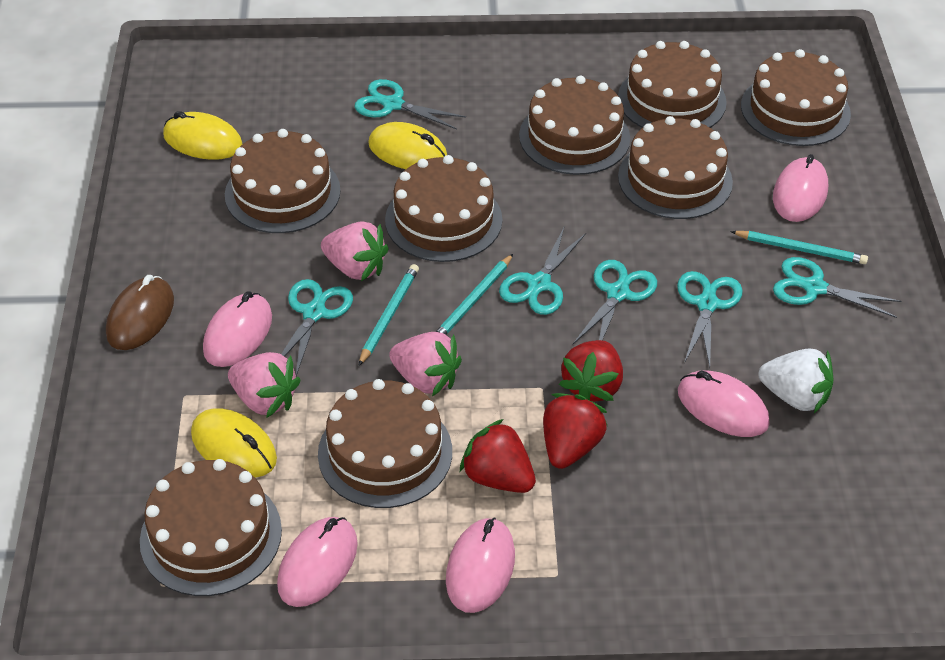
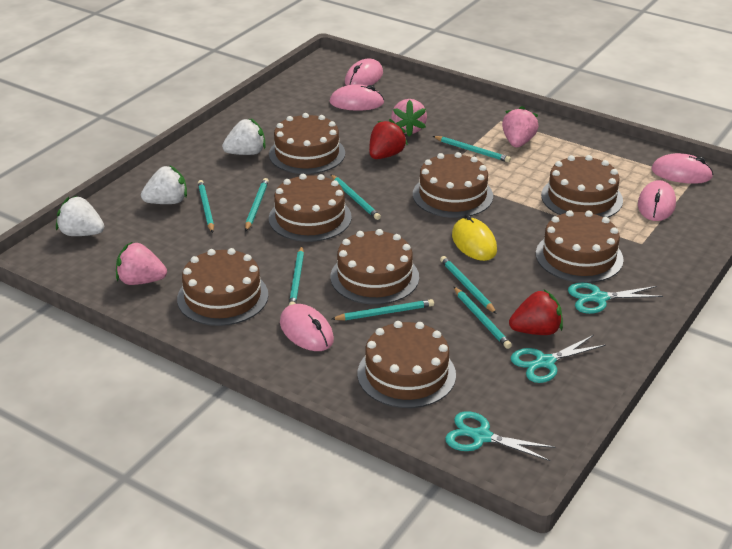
brown mouse: [106,275,174,350] = 1 -> none = 0
red strawberry: [460,419,536,493] [543,393,607,469] [559,340,623,402] = 3 -> [369,119,408,159] [509,289,563,335] = 2
turquoise pencil: [358,264,419,366] [436,254,513,335] [730,231,868,264] = 3 -> [198,180,214,233] [245,178,269,231] [289,246,304,305] [330,174,381,220] [332,299,434,320] [433,136,511,162] [440,256,497,314] [453,286,512,349] = 8
turquoise scissors: [281,279,353,376] [355,79,466,130] [499,228,586,315] [573,260,657,344] [677,271,743,367] [773,257,902,318] = 6 -> [445,411,555,461] [511,335,606,383] [568,283,663,314] = 3
white strawberry: [758,349,833,413] = 1 -> [56,195,104,236] [141,165,187,204] [222,119,266,155] = 3
yellow mouse: [163,111,242,160] [191,408,277,478] [368,122,447,169] = 3 -> [452,214,497,261] = 1

